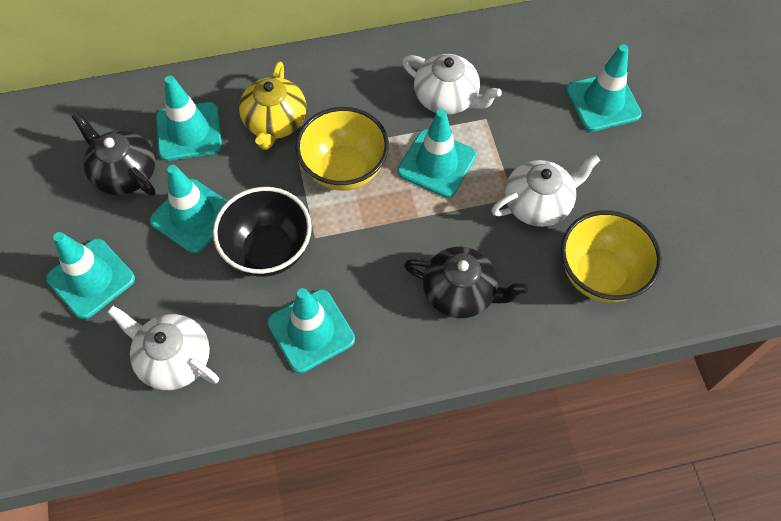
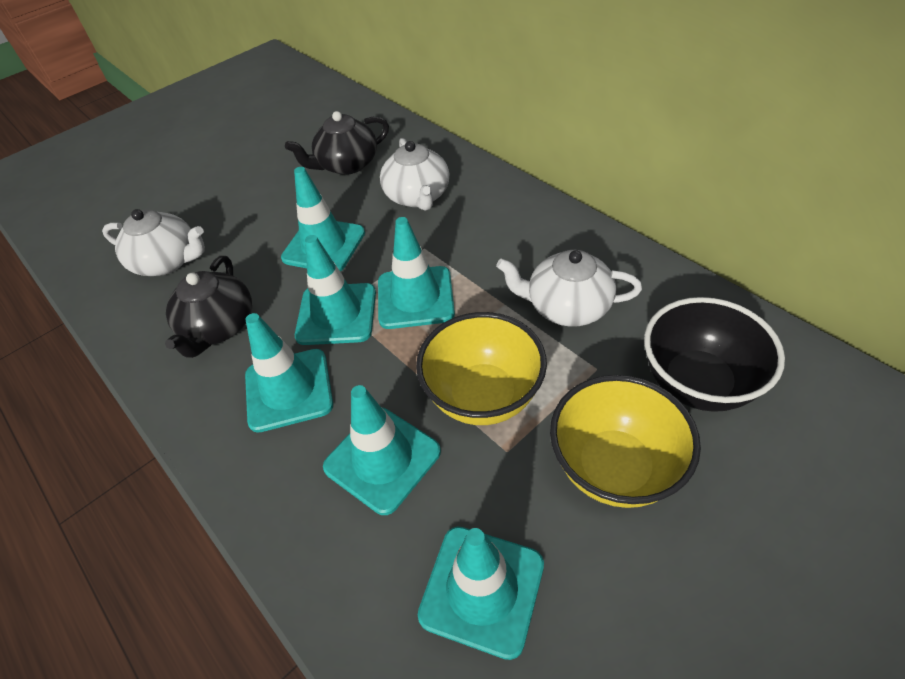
yellow teapot: [239,62,307,150] = 1 -> none = 0

